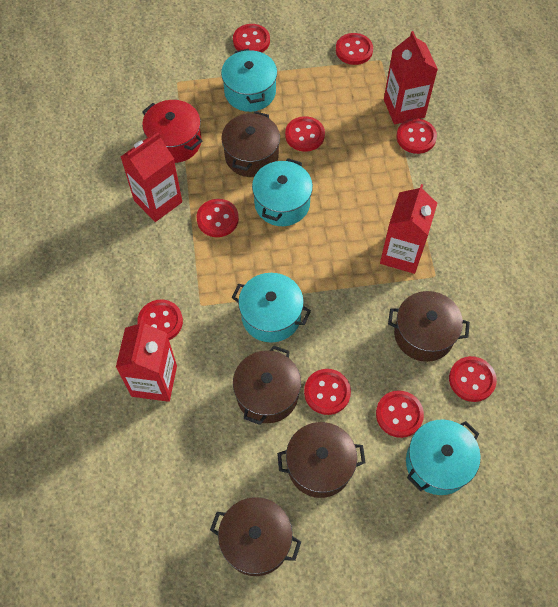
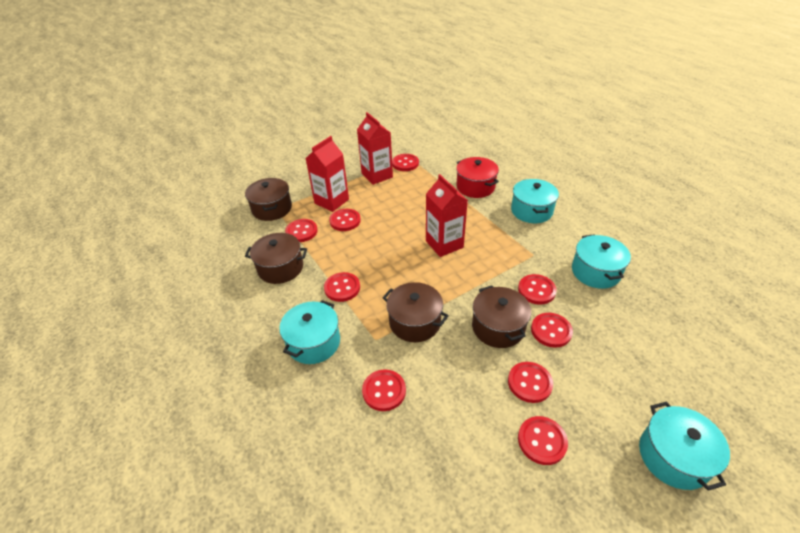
brown pot: [210,497,301,576] [221,111,280,177] [233,345,301,425] [277,422,365,498] [388,291,470,362] = 5 -> [245,178,292,221] [245,233,307,284] [383,282,448,342] [472,286,531,348] = 4
red carton: [116,320,177,402] [120,132,182,222] [380,184,437,274] [384,31,438,124] = 4 -> [305,136,349,212] [357,112,393,185] [426,174,468,257] = 3

